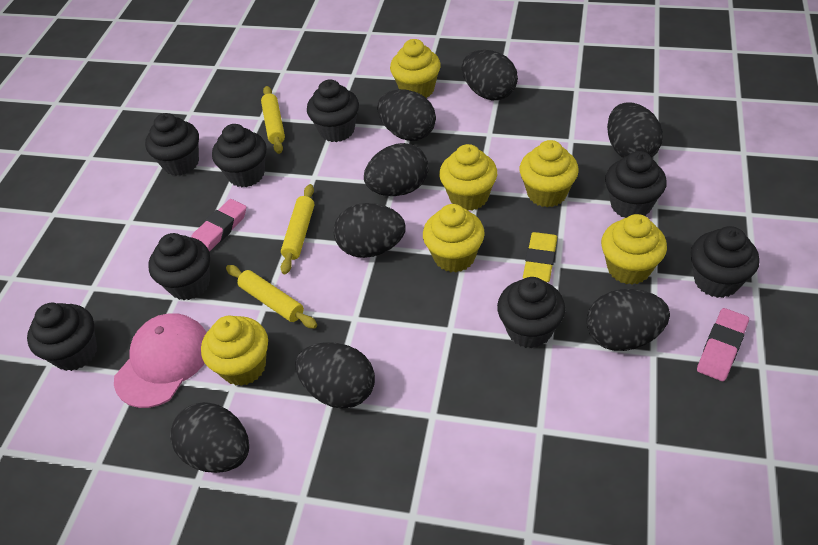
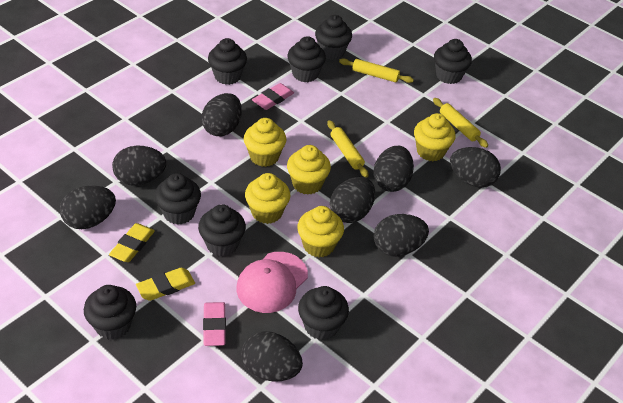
yellow cupcake: [201,316,268,386] [390,39,441,98] [423,204,485,272] [439,144,497,211] [519,140,579,207] [601,214,667,285] = 6 -> [244,118,286,167] [245,173,290,224] [287,145,331,195] [297,206,344,257] [414,113,456,161] = 5
yellow eraser: [523,232,557,282] = 1 -> [109,223,155,262] [136,268,195,301] = 2

